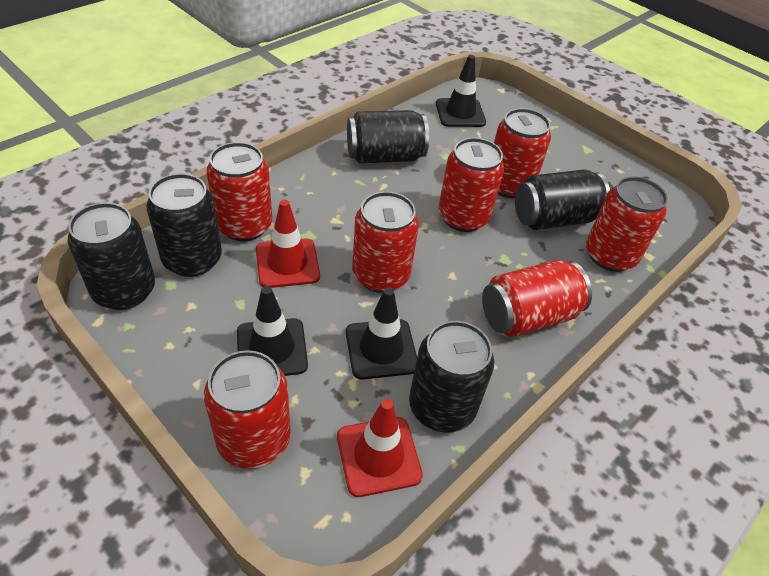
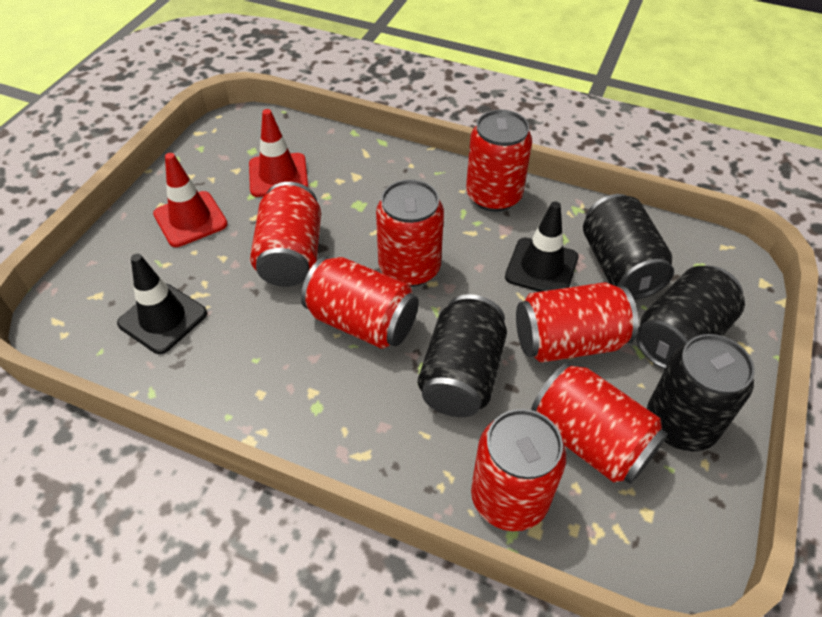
black can: [67,202,155,310] [147,173,222,277] [347,110,429,163] [409,321,494,433] [515,170,610,230] = 5 -> [418,294,507,417] [583,194,674,299] [636,266,745,369] [647,334,755,452] = 4
black traffic cone: [237,286,308,376] [346,287,417,379] [436,55,486,127] = 3 -> [117,254,207,354] [505,201,578,292] = 2

